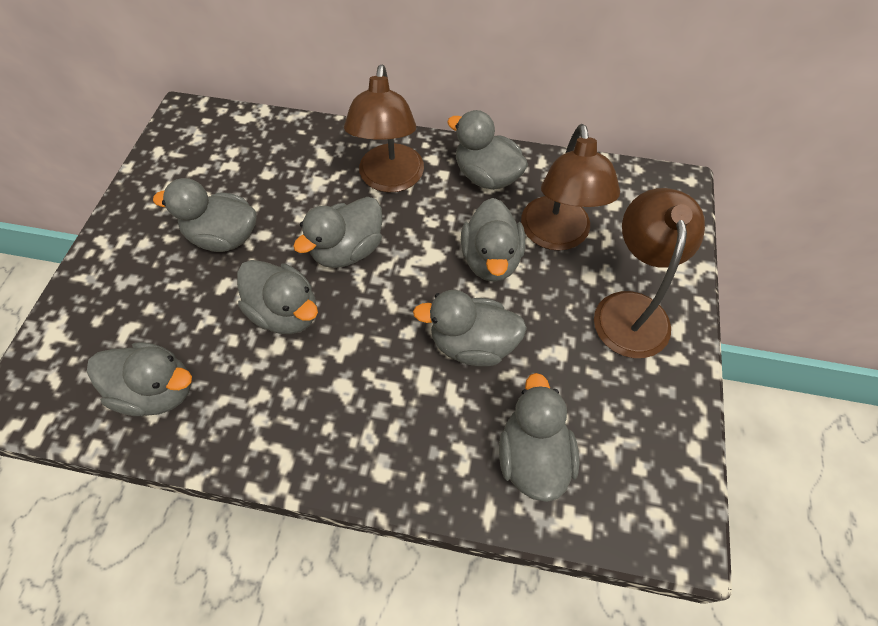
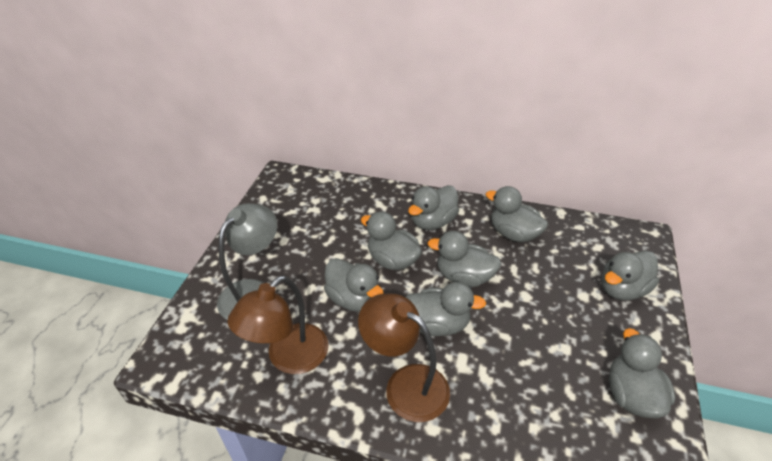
brown lamp: [344,65,424,193] [521,124,620,251] [594,188,705,358] = 3 -> [227,275,329,374] [358,293,450,422] = 2
grey lamp: none = 0 -> [217,203,277,320] = 1

